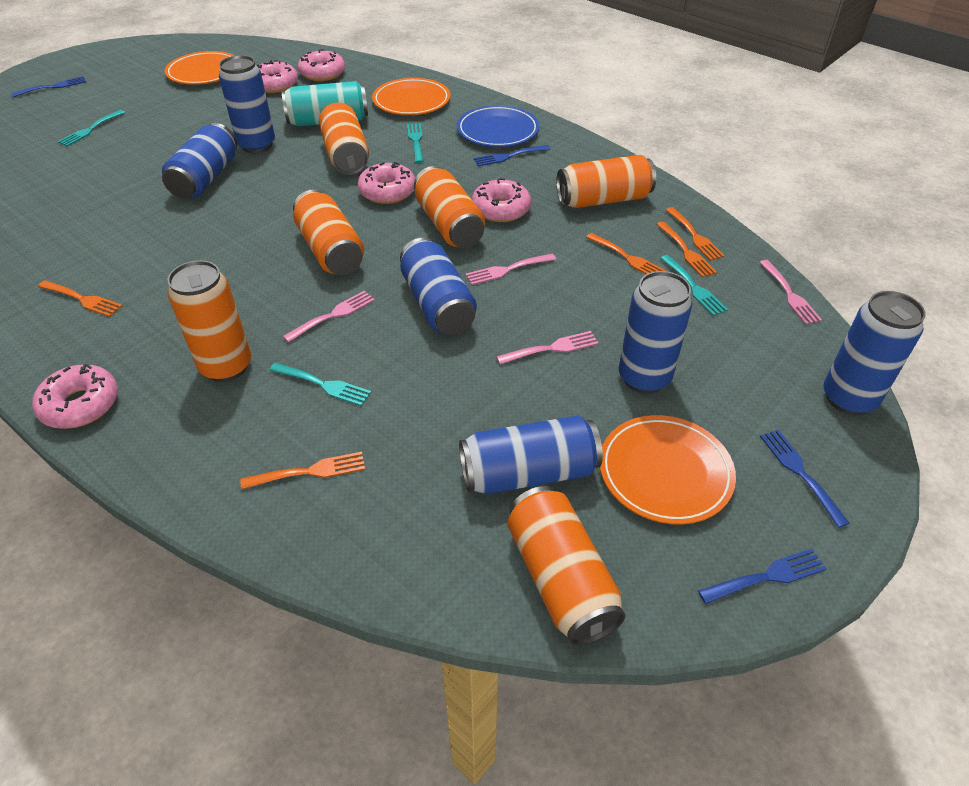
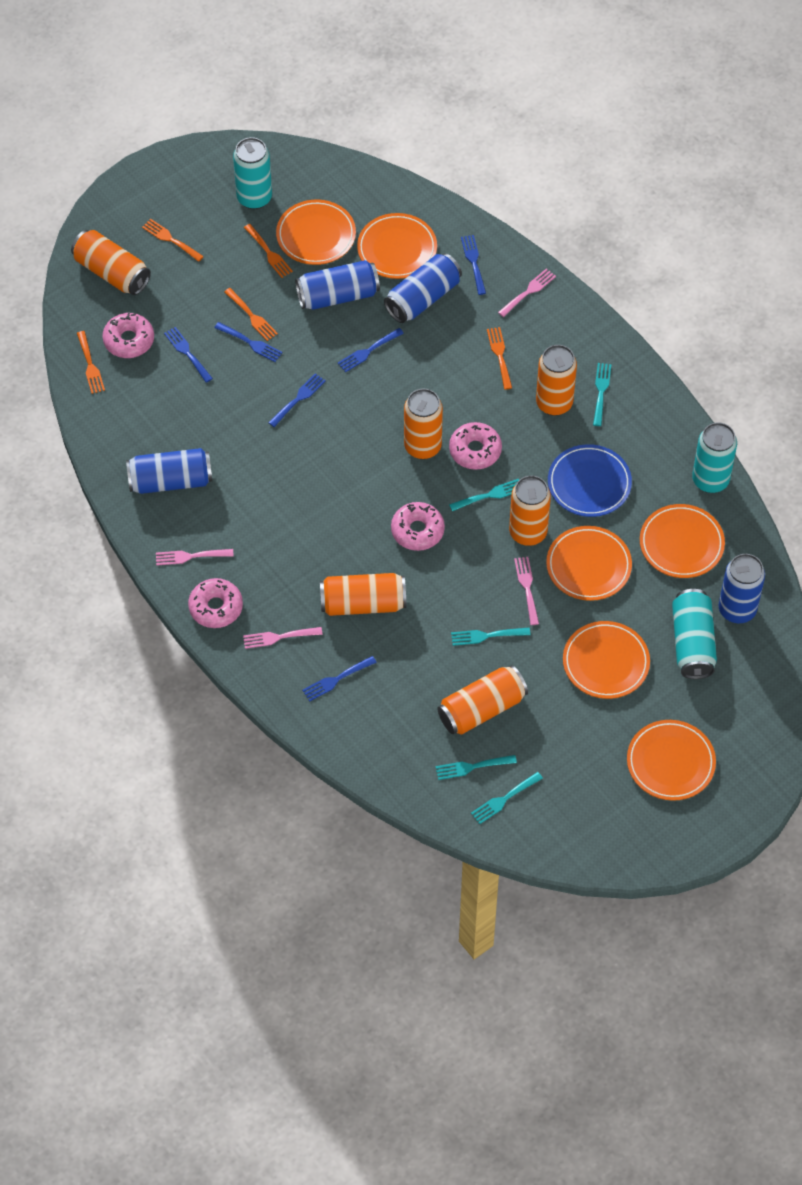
blue can: [162,123,237,199] [219,55,275,153] [400,238,477,335] [459,415,603,494] [619,271,693,394] [823,291,926,415] = 6 -> [126,448,212,494] [295,260,380,310] [384,253,462,323] [718,554,765,623] = 4
blue fork: [11,76,86,97] [474,145,550,166] [698,549,827,604] [760,430,850,528] = 4 -> [164,327,213,383] [214,322,283,362] [268,373,326,427] [302,656,377,701] [338,328,404,373] [461,235,486,295] = 6
orange plate: [165,51,235,85] [372,78,451,115] [600,415,736,525] = 3 -> [276,199,356,265] [357,213,437,279] [546,526,632,601] [563,621,650,699] [627,720,716,801] [640,504,725,578] = 6
pink donut: [32,364,118,429] [257,60,298,93] [298,49,345,81] [358,162,415,204] [471,178,531,222] = 5 -> [102,313,154,358] [188,578,243,628] [391,502,445,551] [449,422,502,470] = 4
turquoise can: [282,81,368,126] = 1 -> [233,137,272,209] [672,589,717,679] [692,422,737,493] = 3
turquoise fork: [58,110,125,146] [269,362,371,406] [407,123,424,163] [660,255,728,316] = 4 -> [435,755,517,780] [449,479,519,511] [451,628,530,646] [471,772,543,824] [593,363,611,426] = 5

